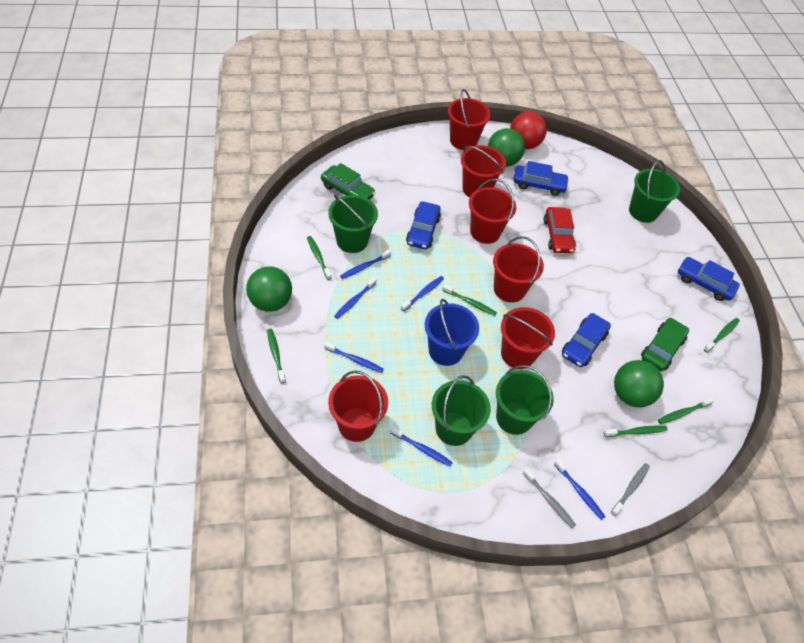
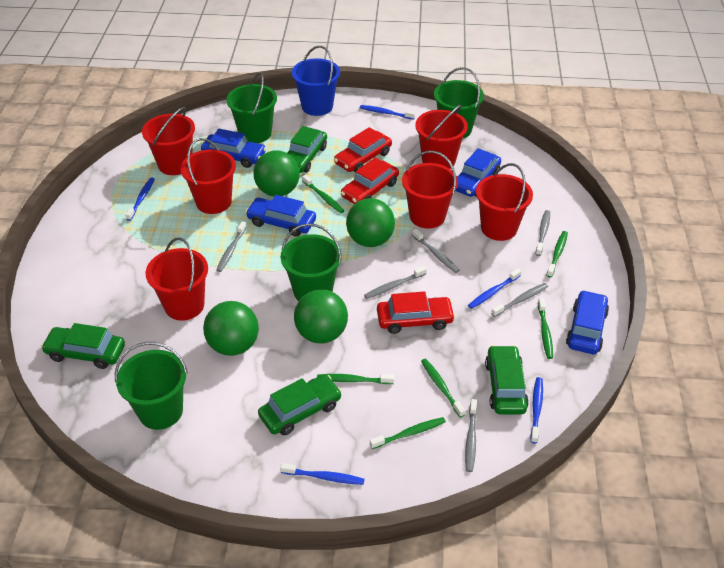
blue toothbrush: [324,342,384,373] [334,277,377,319] [340,250,391,279] [391,426,453,467] [401,276,444,311] [554,459,605,520] = 6 -> [125,178,155,221] [280,463,364,485] [360,105,415,120] [468,269,521,309] [530,377,543,444] = 5
green ball: [246,266,292,312] [488,128,525,167] [614,360,664,407] = 3 -> [203,301,259,356] [253,151,300,197] [294,289,348,344] [346,198,395,247] = 4
green car: [321,163,376,200] [641,318,689,371] = 2 -> [41,323,125,369] [258,374,342,435] [287,126,327,173] [485,345,529,414] = 4
grey toothbrush: [523,468,576,528] [611,463,650,516] = 2 -> [217,221,247,272] [364,266,427,299] [412,229,460,273] [465,399,477,472] [491,283,548,317] [536,210,550,256] = 6
red ball: [510,112,547,149] = 1 -> none = 0
red car: [544,207,576,253] = 1 -> [334,127,392,173] [341,158,399,204] [377,291,455,334] = 3

